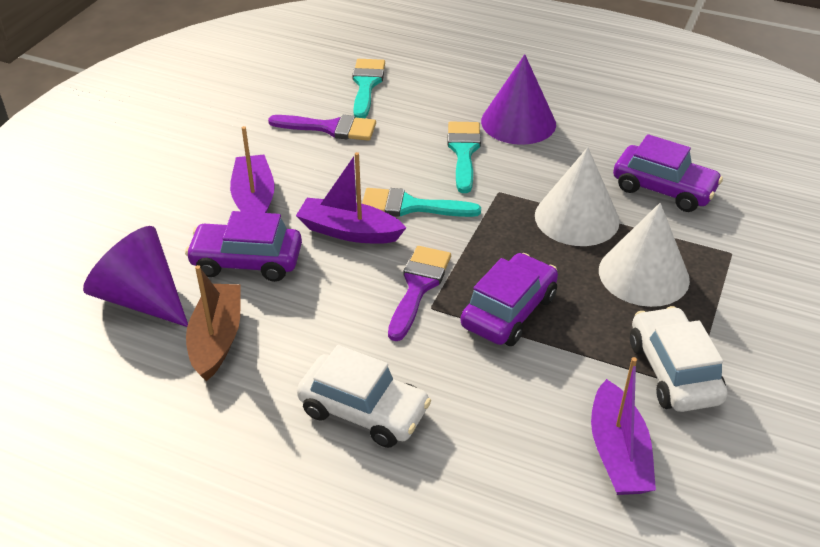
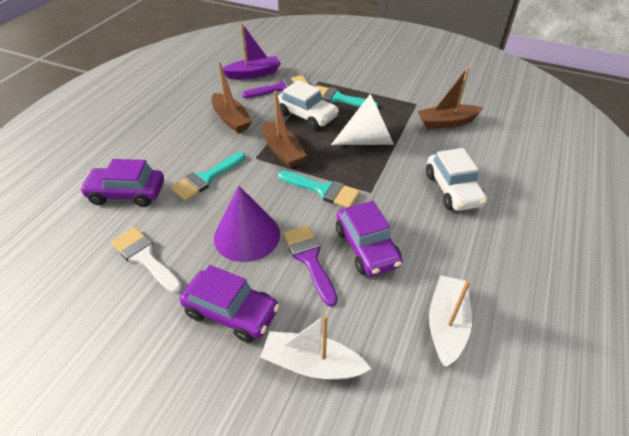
brown boat: [186,265,241,381] = 1 -> [212,61,252,133] [262,91,307,168] [418,67,483,129] = 3
purple boat: [230,126,275,213] [296,152,406,244] [591,357,656,495] = 3 -> [223,23,281,79] = 1
purple cone: [83,226,188,327] [481,54,556,145] = 2 -> [214,186,280,262] = 1
white boat: none = 0 -> [260,315,371,380] [429,275,472,367] = 2
white brush: none = 0 -> [111,227,183,293] = 1
white cone: [535,147,620,246] [599,203,690,307] = 2 -> [331,94,394,145] = 1

